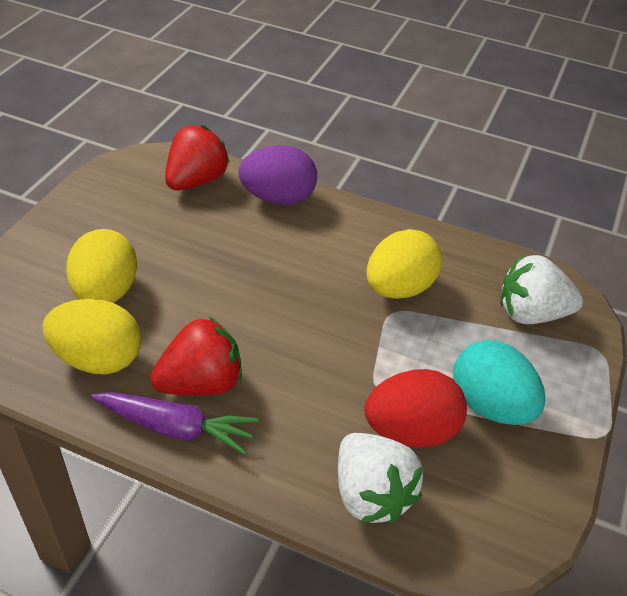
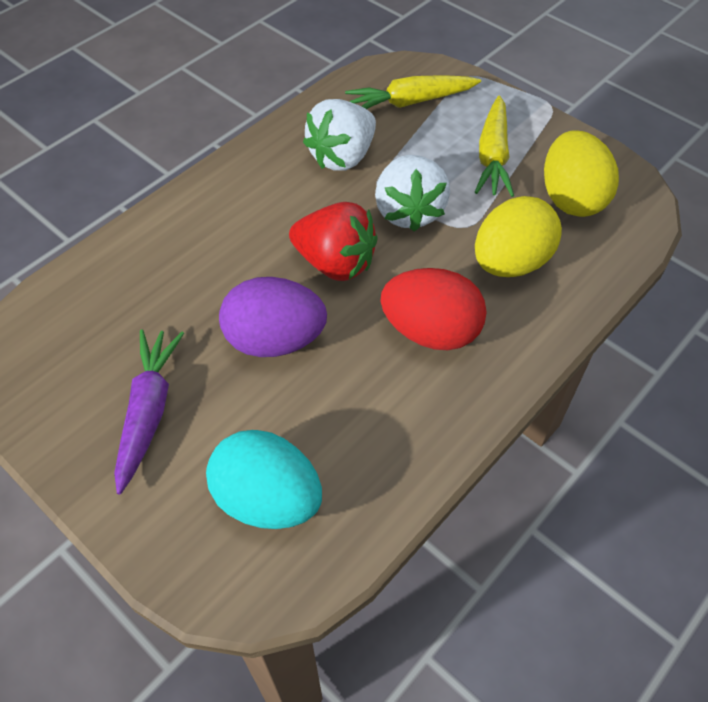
red strawberry: [150,317,242,395] [165,125,230,190] = 2 -> [289,202,378,281] = 1
yellow carrot: none = 0 -> [345,75,481,109] [475,96,514,197] = 2
yellow egg: [42,299,141,375] [66,229,137,303] [367,229,442,299] = 3 -> [475,196,562,277] [544,130,619,217] = 2

